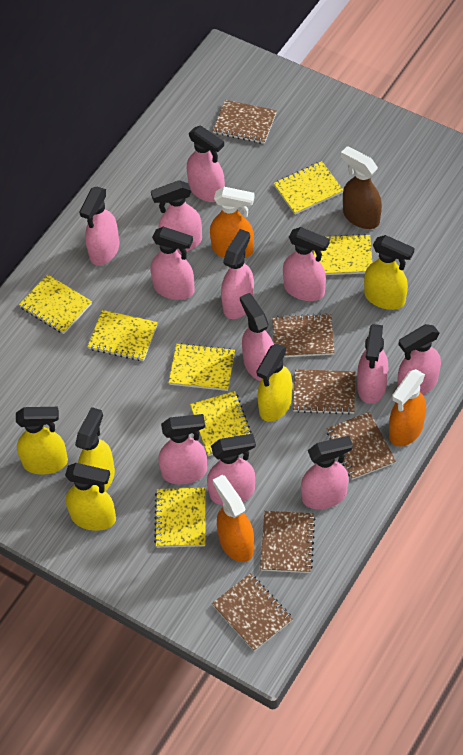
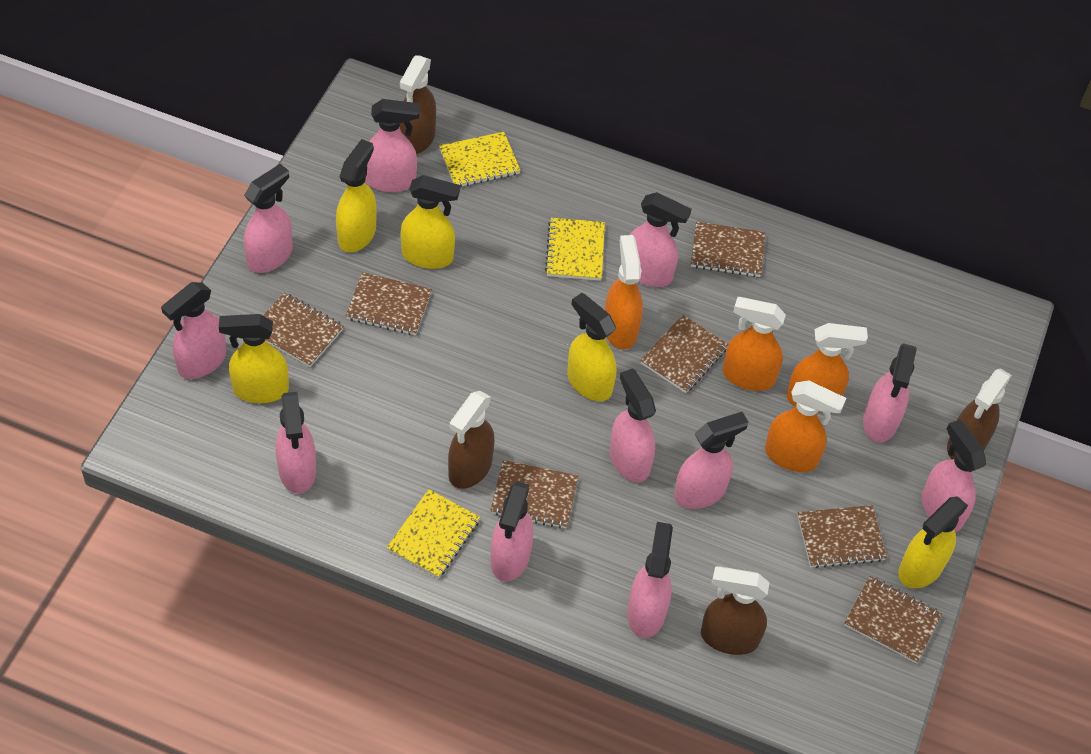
brown notebook: [212,573,293,651] [213,100,277,144] [260,511,315,573] [272,313,335,357] [293,369,356,415] [326,412,396,480] = 6 -> [263,292,344,367] [346,272,432,335] [490,460,578,529] [640,315,728,393] [691,222,765,277] [797,505,887,568] [844,576,942,663] = 7
brown spray bottle: [341,146,382,229] = 1 -> [400,55,436,154] [448,391,494,489] [701,566,769,655] [947,368,1012,459] = 4
orange spray bottle: [210,187,255,258] [213,475,254,562] [389,369,426,446] = 3 -> [605,235,643,349] [723,297,786,391] [765,380,846,472] [786,323,868,412] = 4
pink spray bottle: [79,187,119,265] [150,227,195,300] [151,180,202,253] [159,414,207,485] [187,125,225,202] [207,433,256,505] [221,229,254,319] [240,293,274,381] [283,227,330,301] [301,436,353,509] [357,324,388,404] [397,324,441,395] = 12 -> [161,282,226,379] [244,164,293,273] [276,392,316,494] [365,99,420,192] [491,481,533,582] [610,368,656,482] [627,522,673,638] [630,192,692,287] [674,412,749,509] [863,343,917,442] [922,419,986,532] = 11
yellow notebook: [19,274,92,334] [87,310,158,361] [154,488,206,548] [169,343,235,391] [190,391,252,456] [274,161,343,215] [314,234,372,275] = 7 -> [387,489,480,578] [439,132,521,187] [545,218,605,281] = 3

